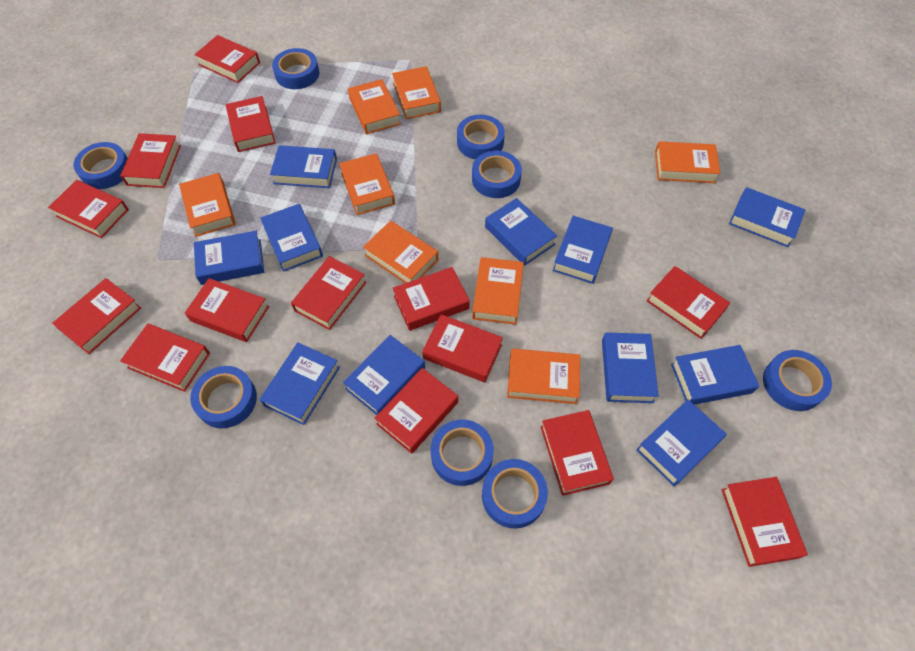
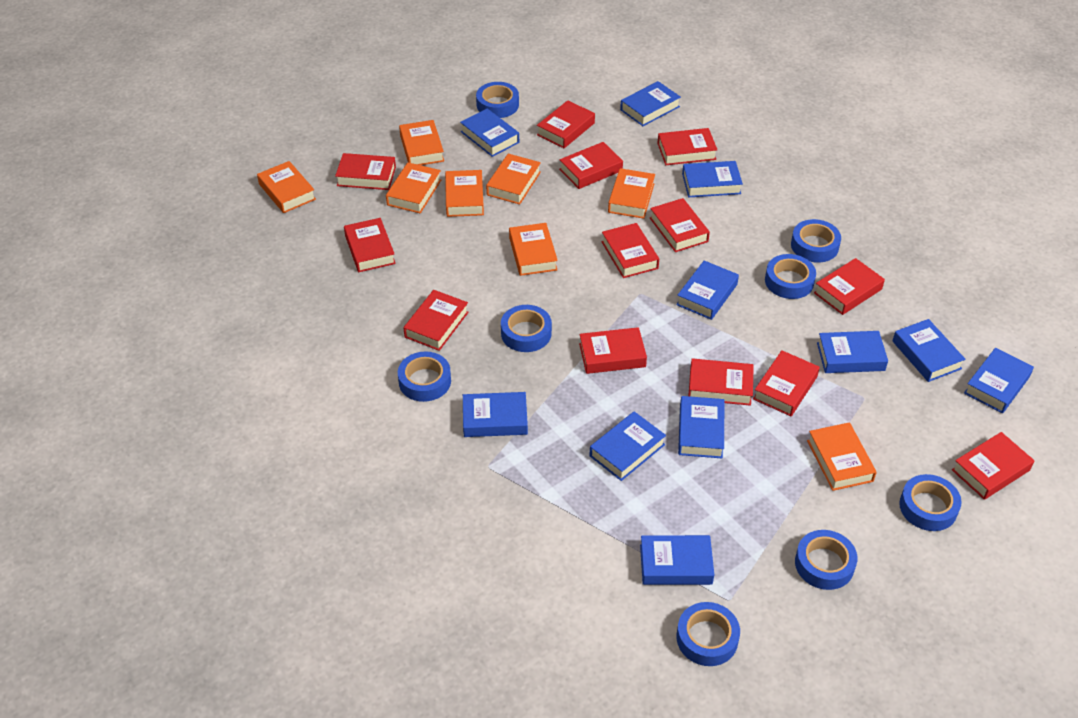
red book: [48,180,129,238] [52,278,141,354] [120,133,181,188] [120,323,210,392] [185,278,269,342] [194,35,260,83] [226,96,276,152] [291,256,366,330] [374,368,458,454] [393,267,470,331] [422,314,503,383] [541,410,614,496] [646,266,730,339] [721,477,808,567] = 14 -> [335,153,396,190] [344,218,396,272] [403,290,469,351] [537,100,595,148] [559,142,623,189] [579,327,647,374] [601,223,659,278] [650,198,710,252] [657,128,718,165] [689,359,754,406] [753,350,820,416] [814,258,885,315] [952,432,1035,500] = 13

